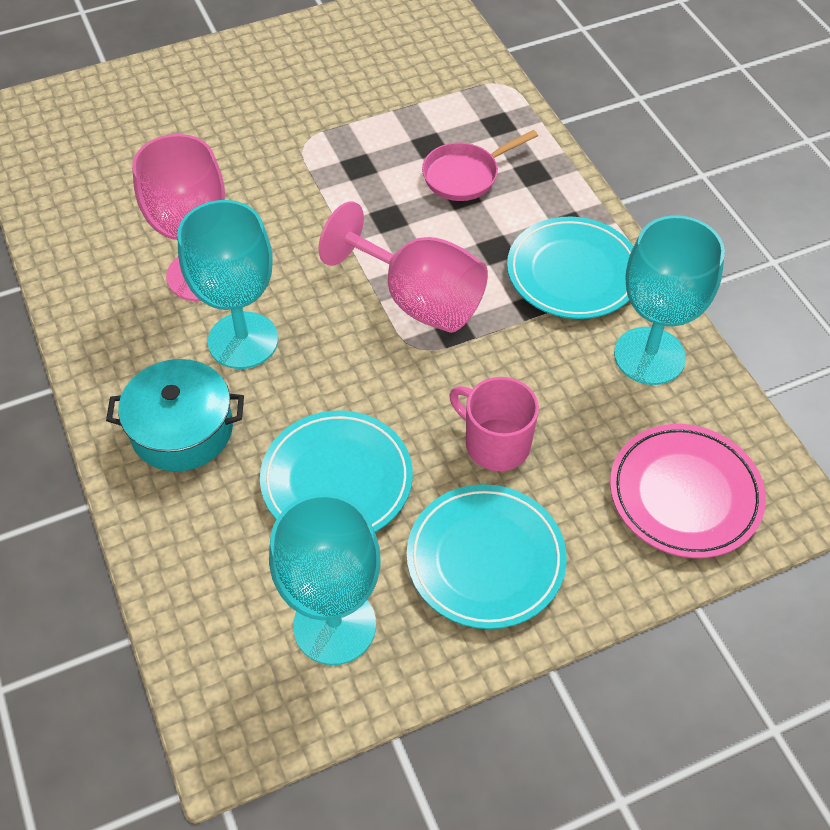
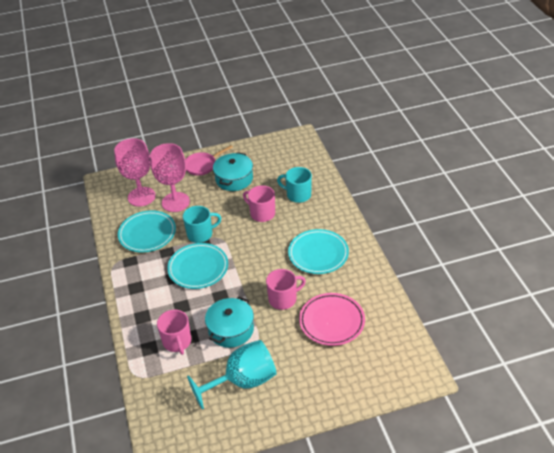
pink mug: [449,377,539,471] = 1 -> [157,310,191,355] [243,185,275,222] [266,269,306,310] = 3
turquoise goblet: [177,200,278,369] [269,493,381,665] [614,215,725,385] = 3 -> [187,340,277,410] = 1
turquoise mug: none = 0 -> [183,206,221,243] [277,167,312,203] = 2
turquoise pot: [106,359,244,472] = 1 -> [205,296,254,348] [213,152,253,191] = 2

